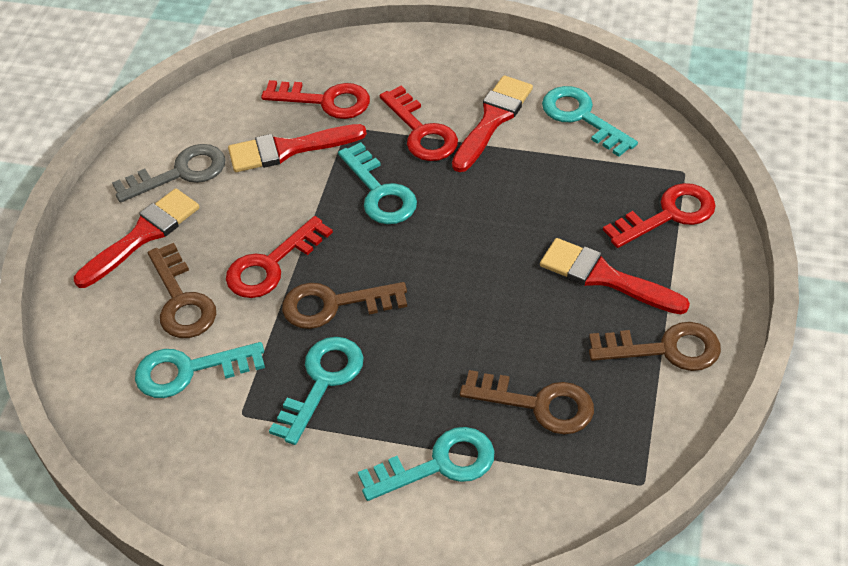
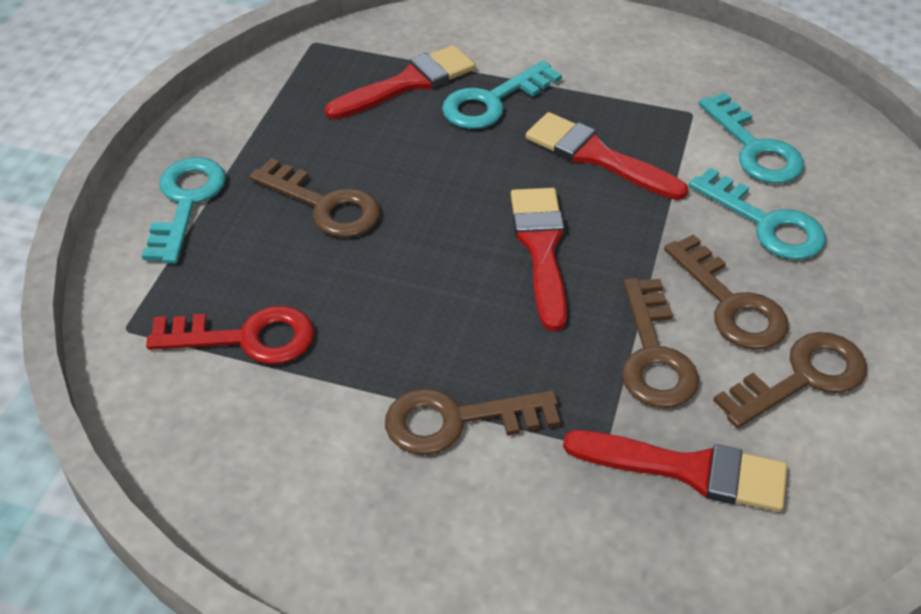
brown key: [148,243,216,338] [282,282,407,329] [460,370,594,434] [589,322,721,371] = 4 -> [249,158,380,238] [385,389,560,455] [622,278,699,408] [664,234,789,350] [713,332,867,428] = 5
grey key: [112,144,225,203] = 1 -> none = 0
red key: [226,216,333,298] [261,80,370,119] [380,86,458,161] [603,183,716,248] = 4 -> [146,306,314,364] = 1
turquoise key: [135,342,265,398] [269,337,364,445] [338,142,417,224] [358,427,495,501] [542,86,638,157] = 5 -> [142,157,226,264] [442,61,562,129] [689,167,826,260] [698,93,804,184] = 4

